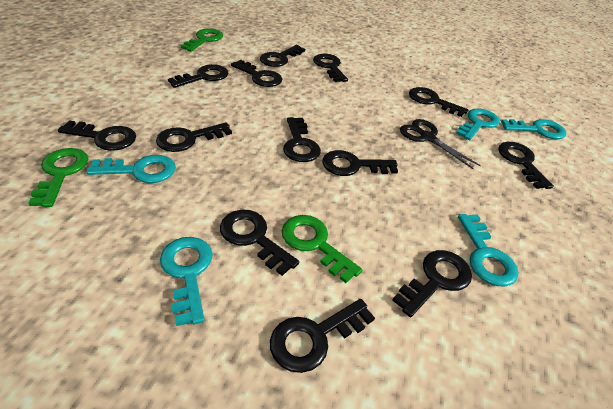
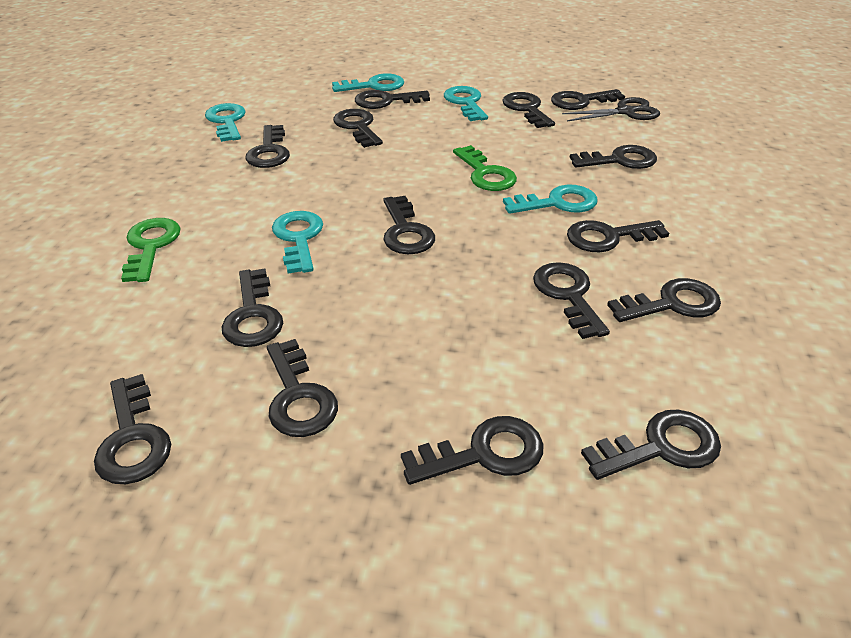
black key: [58,120,136,151] [156,122,232,152] [168,64,228,88] [220,210,299,276] [231,60,282,87] [260,45,305,67] [270,299,375,373] [283,117,321,162] [313,54,348,82] [322,150,398,176] [392,250,472,317] [409,87,468,117] [498,142,553,189] = 13 -> [94,374,171,484] [222,269,283,347] [245,125,290,168] [267,339,338,437] [333,109,383,148] [355,90,430,109] [383,196,435,254] [401,416,543,485] [502,92,555,128] [533,262,610,339] [551,89,625,110] [567,220,669,252] [570,145,657,169] [581,410,721,480] [607,278,721,322] = 15
green key: [28,148,88,207] [181,28,223,52] [282,215,362,283] = 3 -> [121,218,181,282] [453,145,517,191] = 2

